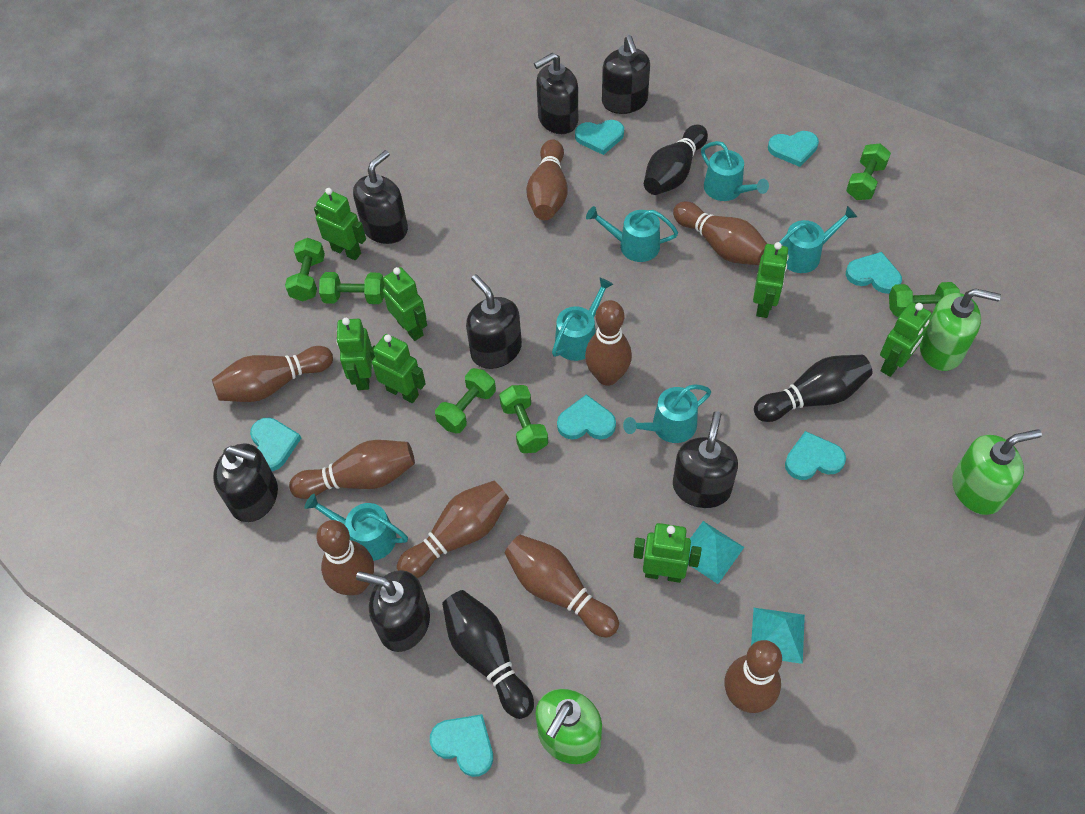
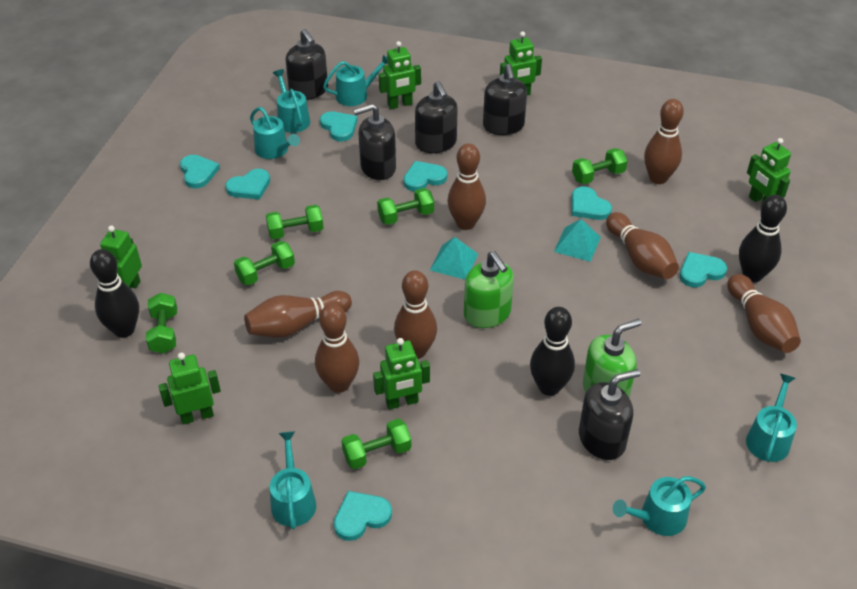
black soap dispenser: [213,443,278,522] [353,150,408,244] [356,570,430,652] [466,274,522,369] [534,52,578,134] [602,35,650,114] [673,411,738,508] = 7 -> [286,29,328,100] [353,104,396,180] [415,81,458,153] [483,64,527,135] [579,369,640,460] = 5
brown bowling pin: [212,346,333,402] [289,440,415,499] [316,520,374,595] [397,481,509,578] [504,535,619,638] [526,139,568,220] [585,300,632,386] [673,201,767,265] [724,640,782,713] = 9 -> [244,291,352,338] [315,304,359,393] [394,270,437,359] [447,143,486,230] [606,212,679,279] [644,99,684,184] [727,274,801,353] = 7
green robot: [314,188,366,260] [336,318,372,390] [370,334,426,403] [383,267,427,341] [633,523,702,583] [753,242,789,318] [880,302,931,377] = 7 -> [100,226,142,289] [158,353,221,425] [373,338,430,410] [379,41,421,109] [500,31,542,95] [747,138,791,205] = 6
green soap dispenser: [535,689,602,764] [920,288,1001,371] [952,429,1042,515] = 3 -> [464,251,514,328] [583,319,642,398] = 2

